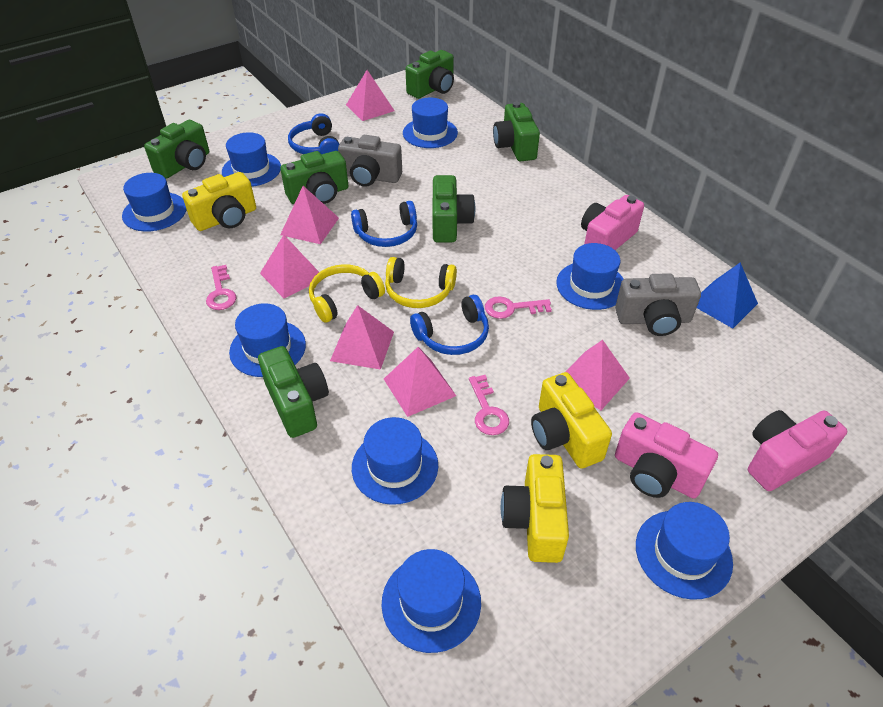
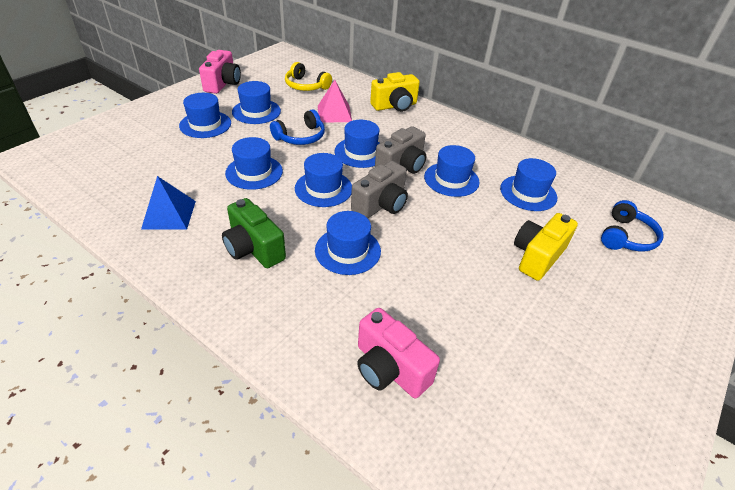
blue headphones: [288,113,339,154] [351,201,417,247] [410,295,489,355] = 3 -> [270,109,325,145] [601,200,663,252] = 2
green camera: [144,120,209,179] [258,346,329,438] [280,151,348,204] [406,50,454,99] [432,175,475,242] [493,102,540,161] = 6 -> [222,198,286,268] = 1
pink camera: [581,195,644,250] [615,412,718,499] [748,410,847,491] = 3 -> [199,50,241,94] [357,308,440,398] = 2
pink key: [206,265,237,310] [469,375,509,435] [485,296,552,319] = 3 -> none = 0
pink pyramid: [260,235,319,298] [280,186,339,244] [330,305,394,370] [346,70,395,121] [384,347,456,417] [566,340,630,410] = 6 -> [318,80,352,123] = 1
yellow camera: [182,172,256,231] [501,454,569,563] [531,372,612,469] = 3 -> [370,72,420,112] [514,213,578,281] = 2
yellow headphones: [309,264,385,323] [385,257,457,308] = 2 -> [285,62,332,91] = 1

